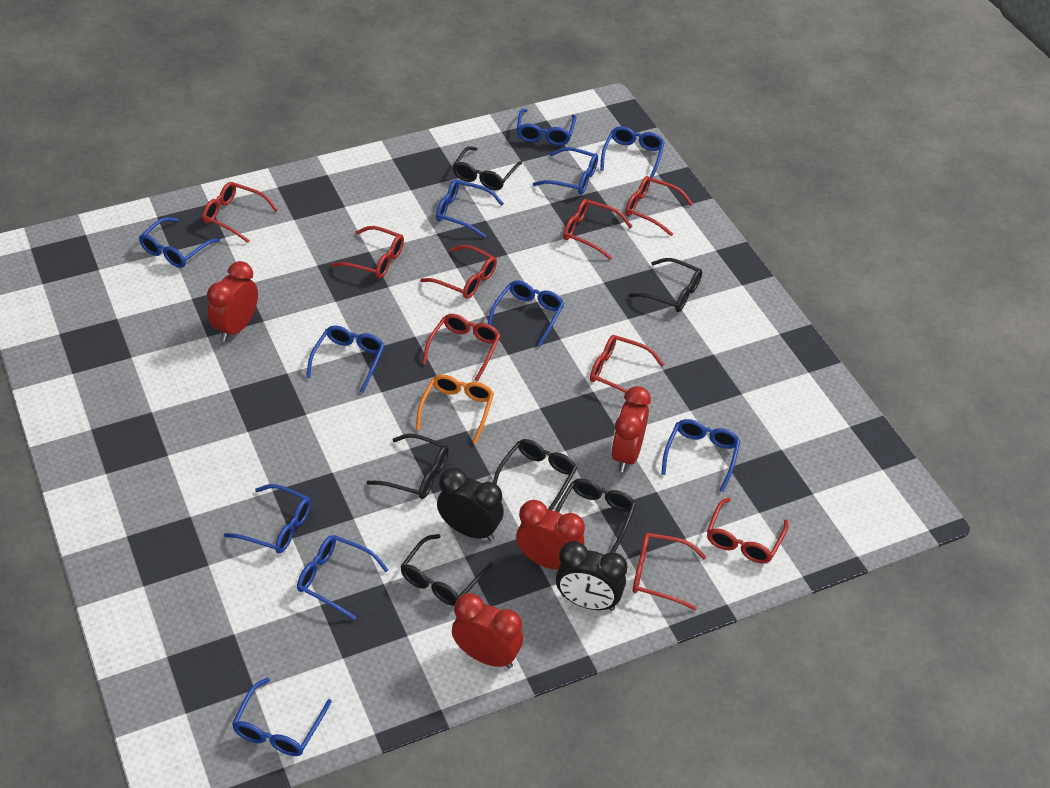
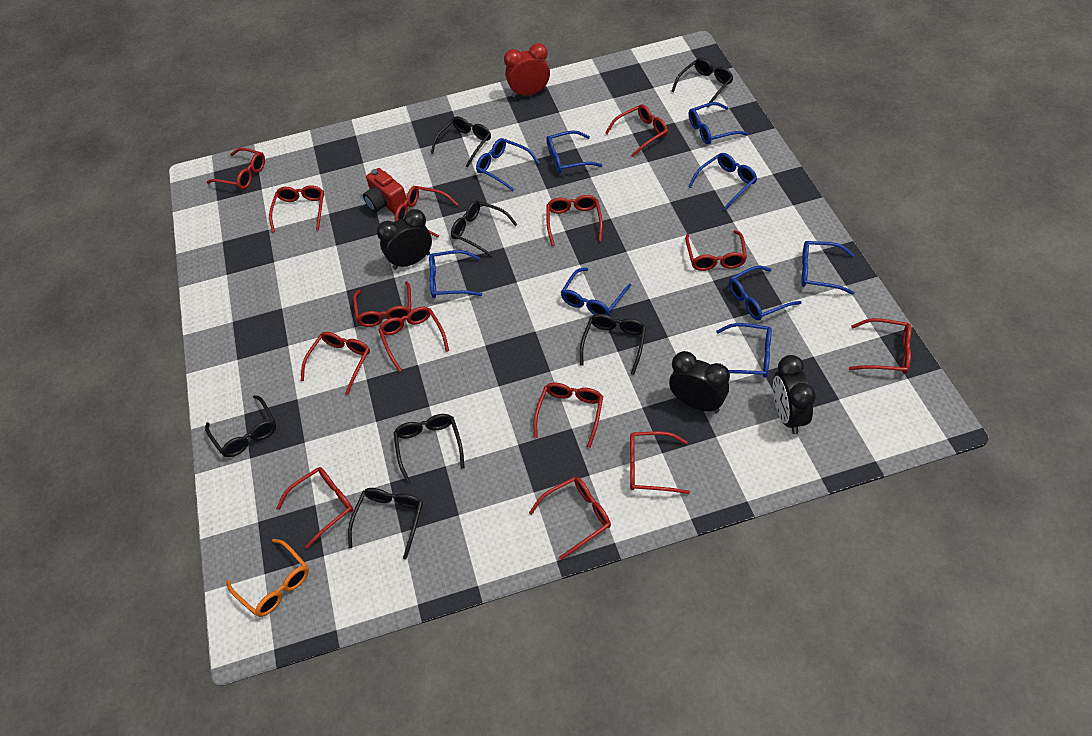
black clock: [437,467,504,541] [556,541,627,611] = 2 -> [377,209,432,270] [669,351,730,413] [773,355,816,434] = 3
black glasses: [366,434,449,499] [400,534,493,606] [453,146,522,190] [493,439,577,510] [555,479,636,552] [628,258,702,312] = 6 -> [205,395,276,457] [348,488,423,559] [394,414,465,484] [431,116,491,168] [451,200,518,257] [580,314,646,375] [672,58,733,108] = 7
blue glasses: [139,217,220,268] [224,484,311,553] [232,677,332,756] [297,535,388,620] [306,325,385,393] [436,179,504,238] [488,280,564,347] [517,109,576,145] [533,147,598,194] [600,126,665,178] [661,419,740,492] = 11 -> [429,250,482,298] [476,138,540,191] [547,130,602,173] [561,267,631,316] [689,102,749,144] [689,153,757,210] [716,323,772,378] [729,266,801,320] [801,241,855,295] = 9
red camera: none = 0 -> [363,168,408,214] = 1
red clock: [207,261,258,342] [452,593,523,668] [516,500,585,570] [611,386,651,472] = 4 -> [504,43,550,98] = 1
red glasses: [202,182,278,243] [331,226,404,278] [420,245,497,299] [422,314,501,382] [563,199,633,260] [590,335,665,393] [625,176,693,236] [633,533,706,610] [707,498,788,564] = 9 -> [207,147,265,189] [269,185,324,232] [276,467,353,549] [301,332,370,395] [353,281,411,327] [379,306,449,372] [395,186,458,238] [529,477,611,560] [534,382,603,448] [546,195,603,246] [605,104,668,157] [630,431,690,494] [685,230,747,271] [849,318,911,374] = 14

